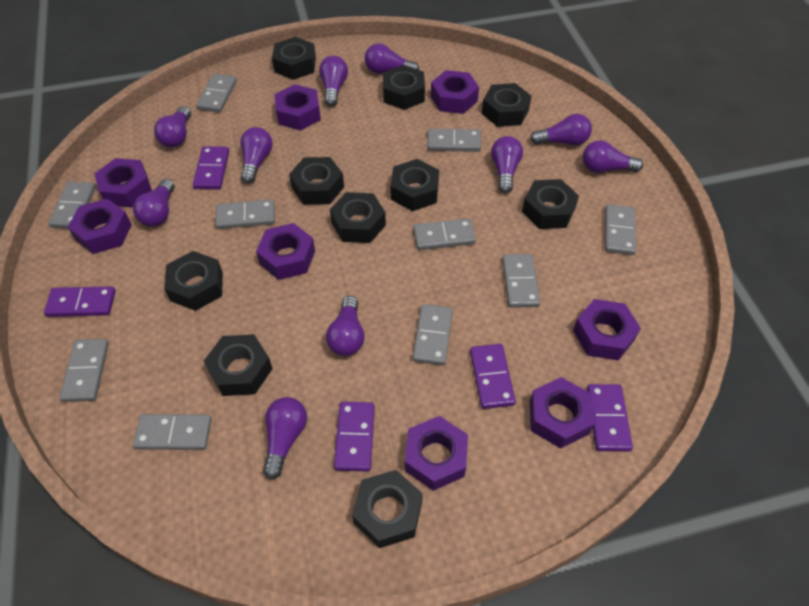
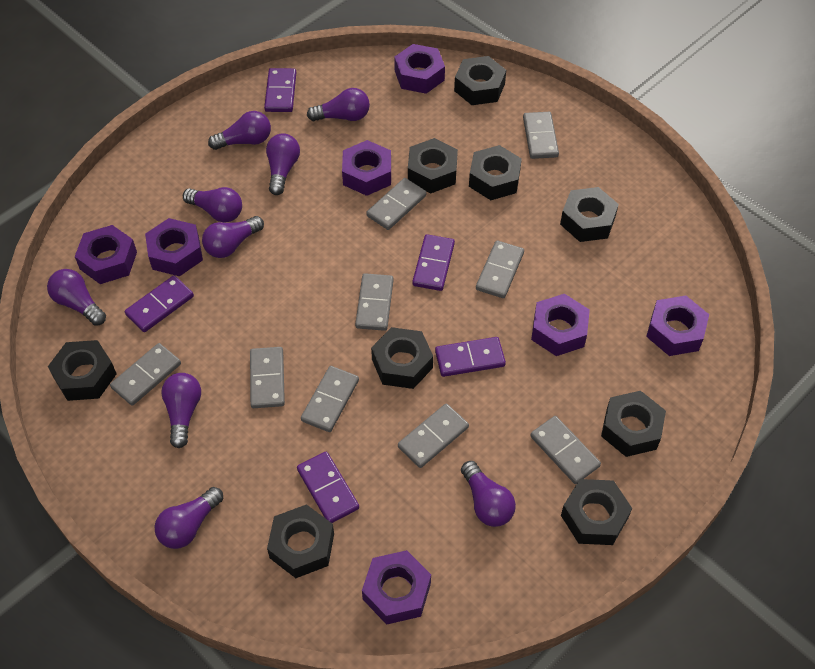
black nut: [164,251,223,311] [204,334,272,396] [272,37,316,80] [289,157,344,205] [330,192,386,243] [352,470,423,548] [383,65,425,110] [390,159,439,211] [482,83,531,127] [522,179,579,229] = 10 -> [48,340,117,401] [267,504,334,578] [371,327,433,389] [408,138,458,193] [454,56,506,105] [469,145,522,200] [560,187,619,242] [561,479,632,545] [601,391,666,457] = 9
grey domino: [48,182,96,228] [60,339,109,402] [133,414,212,450] [196,74,237,113] [215,199,275,229] [413,218,476,250] [413,304,453,365] [427,129,481,152] [502,254,540,308] [605,204,636,255] = 10 -> [110,343,181,406] [250,347,285,408] [301,366,359,432] [355,273,394,331] [366,178,426,230] [398,404,469,468] [476,240,524,298] [523,112,559,159] [530,416,601,484] = 9
purple light bulb: [133,179,174,227] [154,106,191,147] [240,127,273,184] [263,397,307,480] [319,56,348,107] [326,296,365,356] [365,43,419,73] [491,136,523,194] [530,114,592,145] [583,140,643,173] = 10 -> [47,269,106,326] [155,487,223,549] [161,373,201,448] [183,187,242,222] [202,216,264,258] [208,111,271,150] [266,133,300,195] [307,88,370,121] [461,461,516,527] = 9
purple nut: [68,199,132,254] [94,158,152,207] [256,223,315,280] [274,84,321,131] [405,416,468,491] [431,70,479,114] [530,377,594,449] [573,299,641,361] = 8 -> [75,225,137,284] [145,218,203,276] [342,140,391,196] [362,550,431,625] [394,44,445,94] [531,294,590,356] [646,295,709,356] = 7

